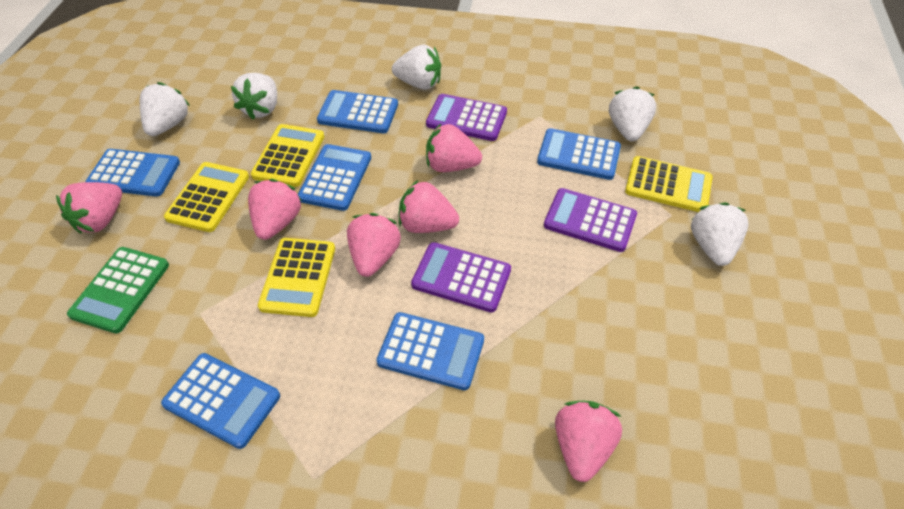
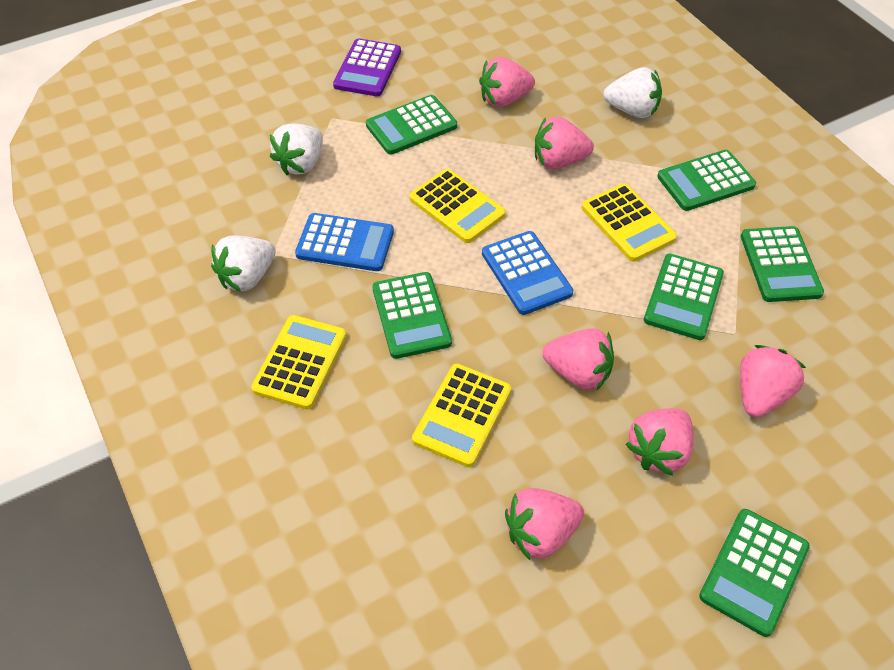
blue calculator: [85,149,180,197] [161,353,280,449] [298,144,371,211] [317,90,398,133] [377,312,484,390] [537,128,621,180] = 6 -> [295,213,394,271] [482,231,573,315] = 2
green calculator: [67,247,169,334] = 1 -> [366,95,457,155] [372,272,452,359] [644,254,724,340] [657,150,756,211] [699,509,810,637] [741,226,824,302] = 6
purple calculator: [411,242,511,312] [426,94,507,141] [544,188,637,252] = 3 -> [333,38,401,96] = 1
white strawberry: [140,82,190,136] [231,73,277,120] [392,44,441,90] [609,86,656,141] [691,202,749,266] = 5 -> [211,236,276,292] [270,123,323,175] [603,67,662,118] = 3

